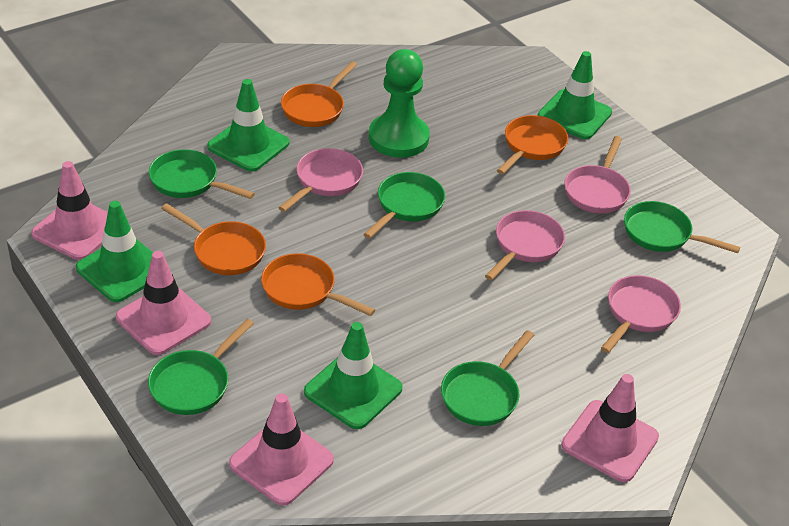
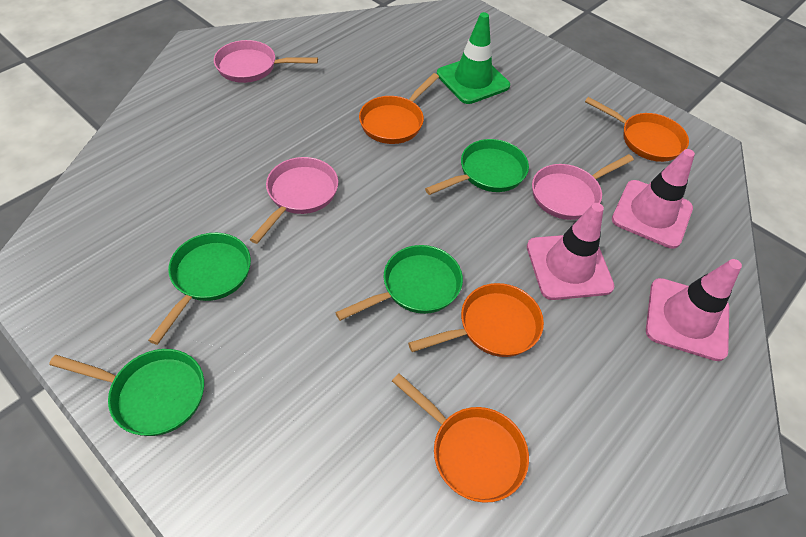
green pan: [148,319,254,415] [149,149,255,199] [363,172,445,239] [441,330,534,426] [624,201,740,253] = 5 -> [49,349,204,436] [148,233,251,345] [335,245,463,321] [425,139,529,195] = 4
green pawn: [369,49,430,158] = 1 -> none = 0
green traffic cone: [76,201,153,302] [207,79,289,172] [304,322,403,429] [537,51,612,139] = 4 -> [437,12,510,104] = 1
pink pan: [278,148,363,212] [485,210,565,280] [564,136,631,213] [601,275,681,353] = 4 -> [214,40,318,83] [249,157,338,244] [532,154,634,220] = 3
pink traffic cone: [31,161,108,260] [116,251,211,355] [229,393,334,506] [561,374,659,482] = 4 -> [527,203,615,300] [612,149,695,249] [646,259,742,361] = 3

